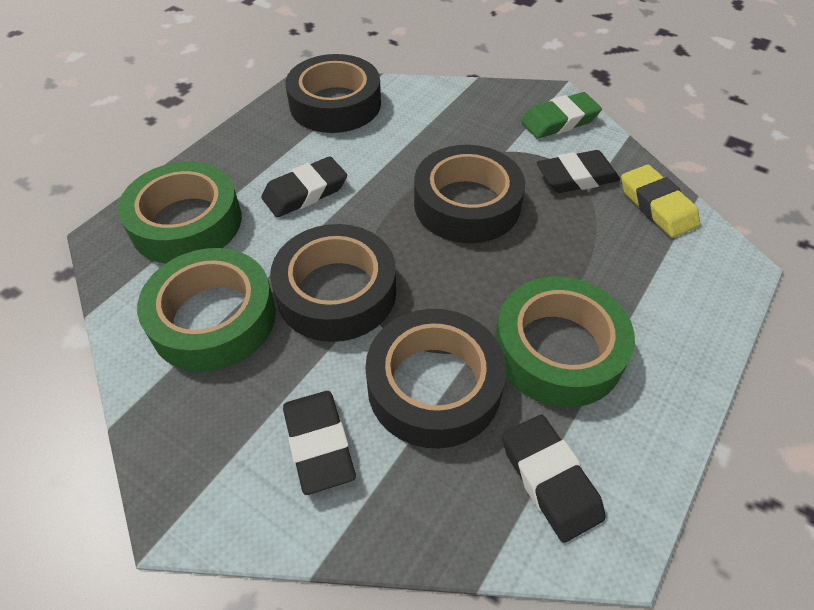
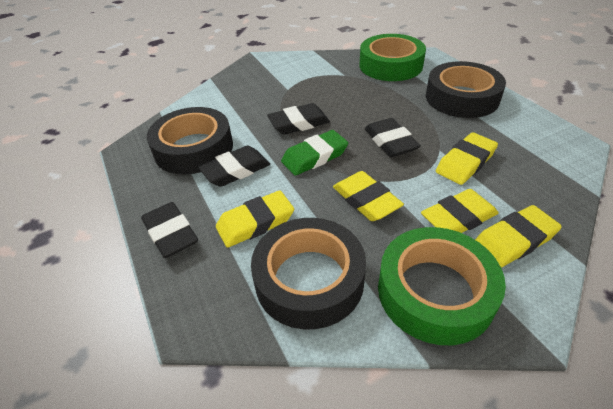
black tape: [270,224,396,342] [285,54,381,133] [365,309,506,449] [414,145,525,243] = 4 -> [147,107,233,174] [251,218,366,329] [426,61,506,118] = 3
green tape: [118,162,242,263] [137,248,276,372] [495,276,635,407] = 3 -> [359,34,426,81] [378,227,506,345] = 2
yellow eraser: [621,165,700,238] = 1 -> [216,190,294,248] [333,171,404,221] [421,189,499,233] [436,132,498,185] [475,205,562,268] = 5

